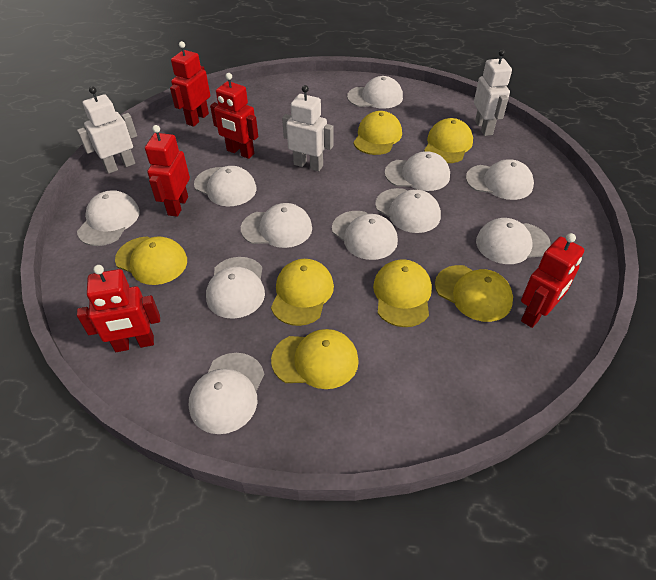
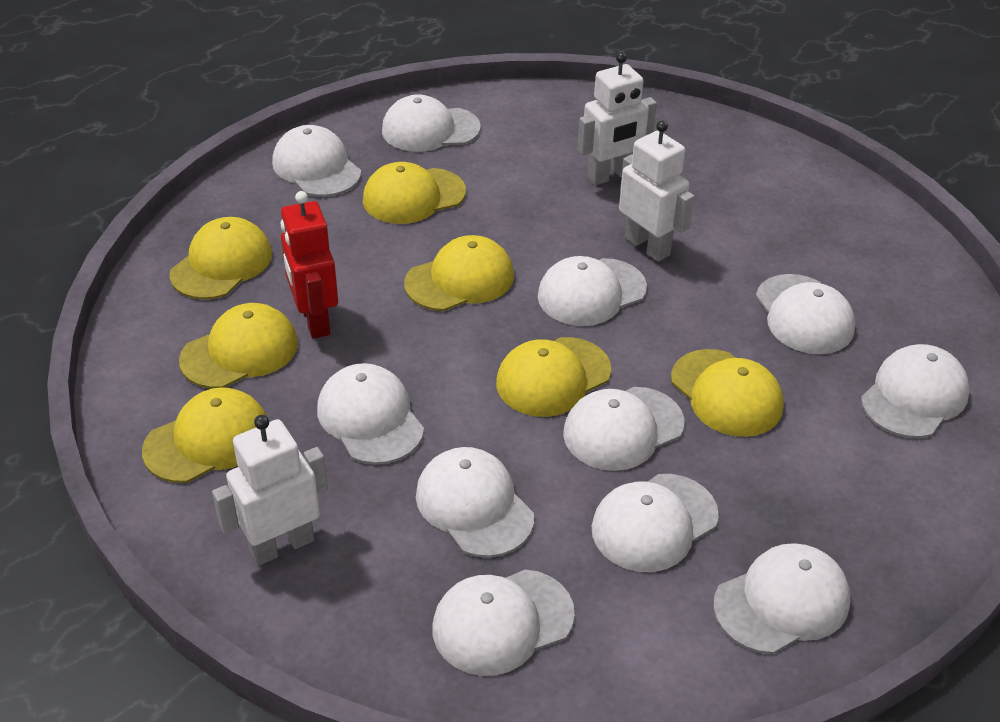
red robot: [77,265,160,352] [145,125,190,217] [170,41,210,127] [210,73,258,159] [521,233,584,328] = 5 -> [280,191,338,339] = 1

